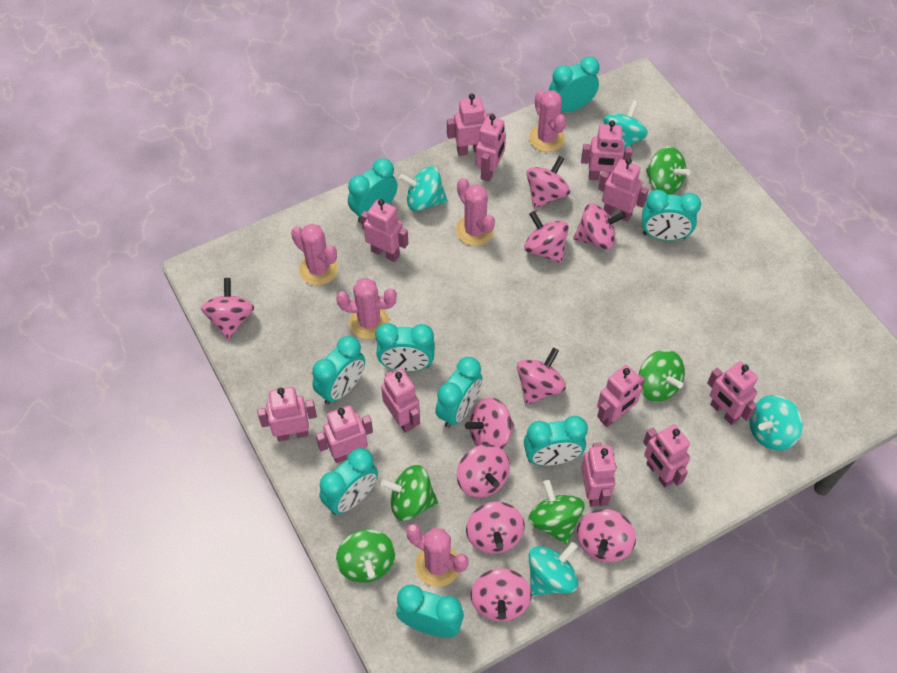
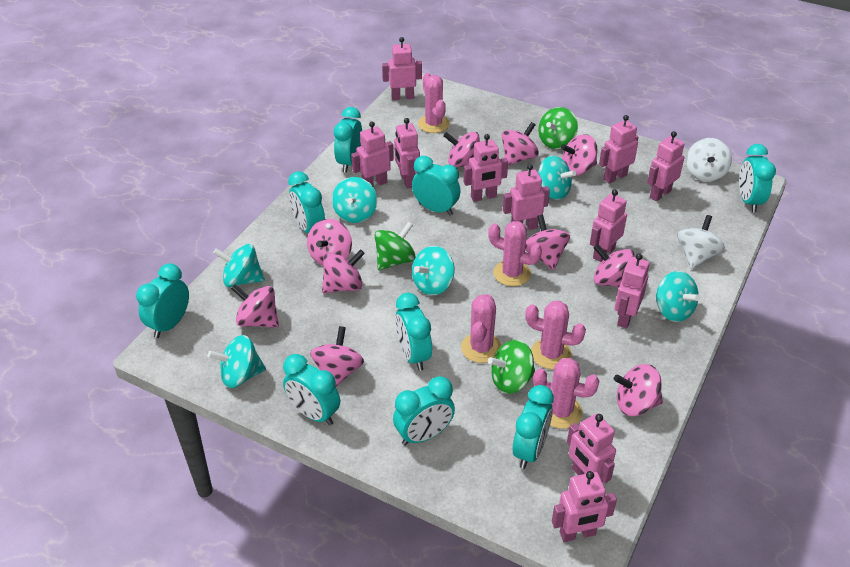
green spinning top: [336,529,395,583] [381,465,438,521] [528,480,585,545] [639,350,685,402] [646,147,690,195] = 5 -> [375,222,416,270] [488,340,535,394] [538,107,578,149] = 3
pink robot: [257,387,317,441] [316,405,373,463] [361,199,408,262] [381,369,420,433] [447,93,494,156] [476,114,506,182] [581,120,632,180] [581,443,617,507] [597,365,645,427] [598,158,649,222] [643,424,690,488] [707,361,758,425] = 12 -> [351,122,394,187] [382,37,422,100] [394,118,420,188] [464,134,508,202] [503,164,550,230] [552,471,617,542] [567,414,616,483] [590,190,627,262] [599,115,639,184] [614,253,650,329] [647,131,684,201] = 11
turquoise spinning top: [399,166,447,211] [529,542,579,596] [603,100,648,149] [749,395,803,451] = 4 -> [208,335,266,388] [213,244,265,287] [332,177,377,223] [412,246,455,295] [538,156,576,200] [656,271,700,322] = 6
white spinning top: none = 0 -> [677,215,725,269] [686,138,732,182] = 2

